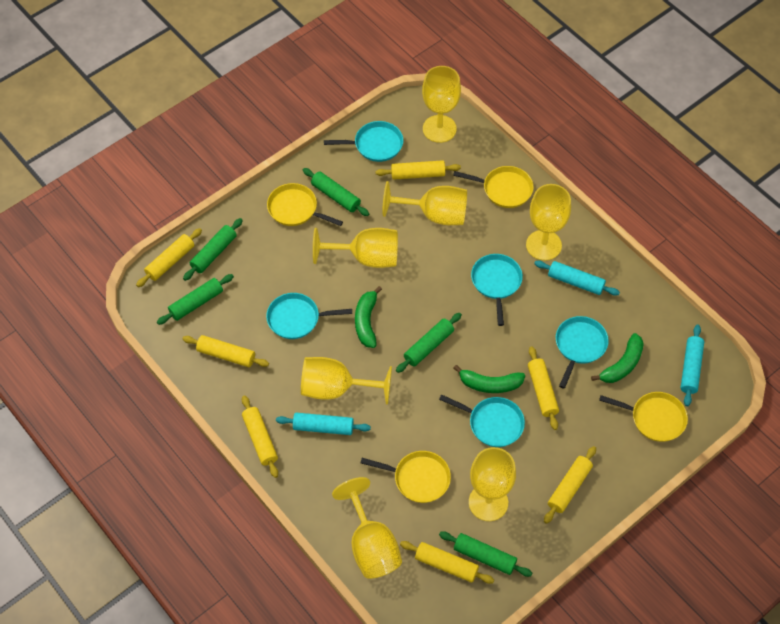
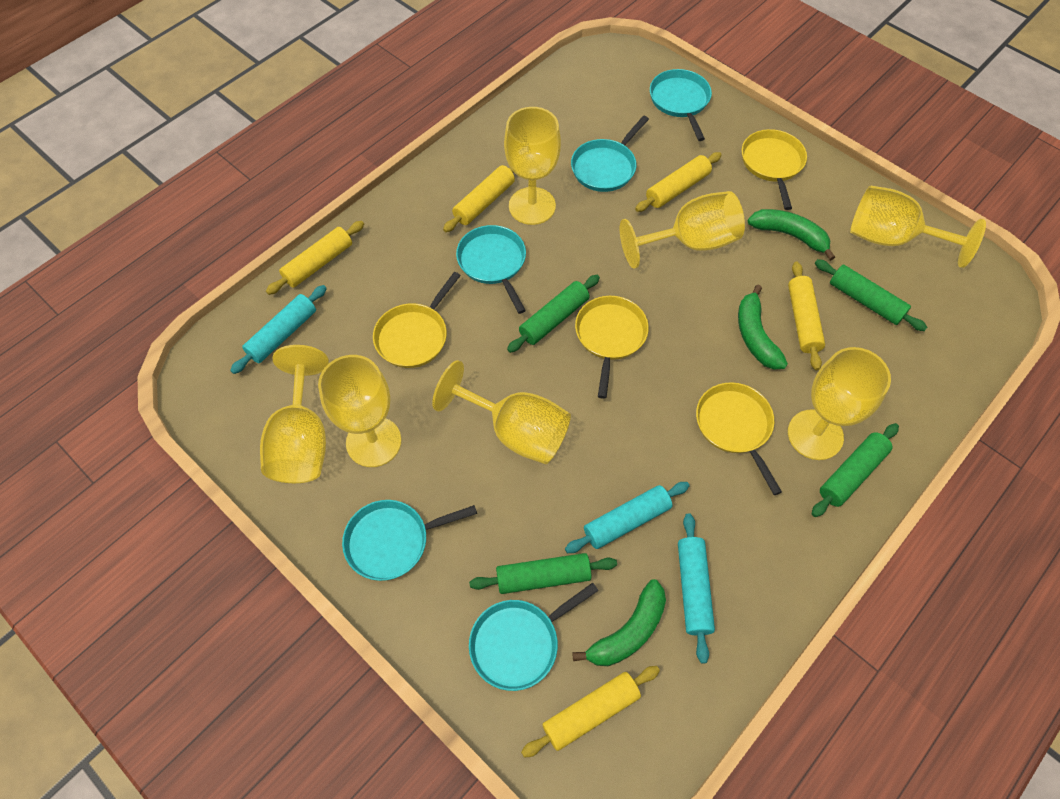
green rolling pin: [157,274,234,325] [183,218,243,281] [303,168,369,216] [396,313,462,373] [439,531,532,577] = 5 -> [469,553,617,594] [507,275,600,353] [812,423,899,517] [815,259,927,331] = 4
yellow rolling pin: [136,228,202,287] [182,335,269,367] [242,395,278,478] [376,160,461,180] [400,541,494,584] [528,346,559,430] [544,446,596,524] = 7 -> [266,221,364,295] [443,165,515,232] [521,666,660,758] [635,152,722,212] [788,262,825,370] = 5

